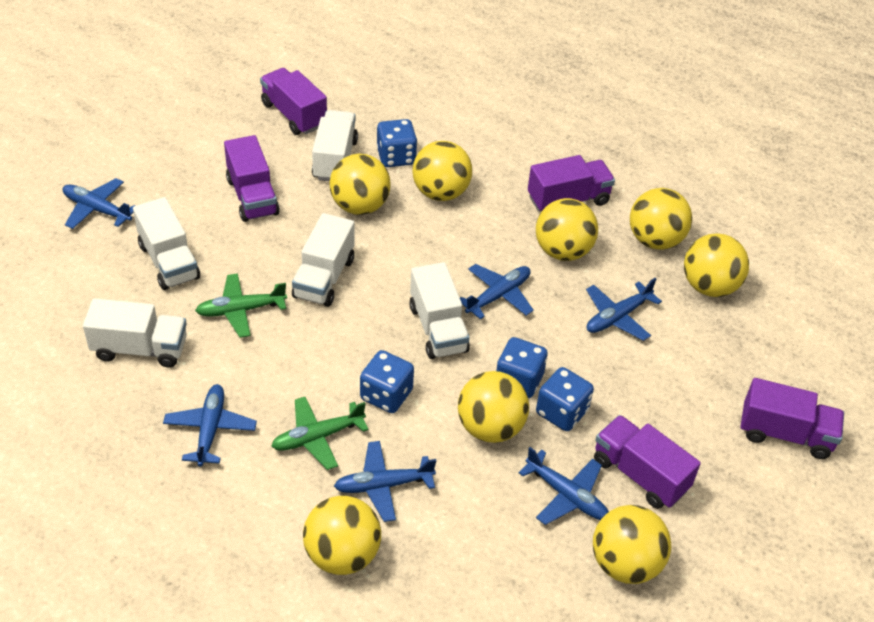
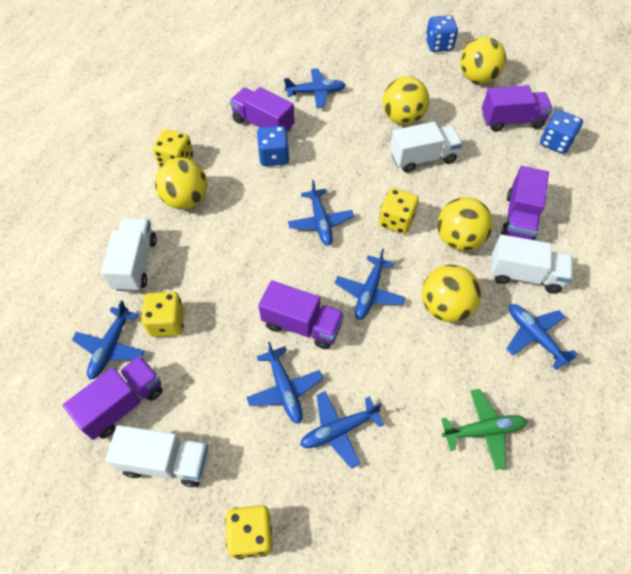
blue dice: [360,350,414,413] [376,119,417,167] [496,337,548,398] [536,367,594,431] = 4 -> [257,126,290,166] [426,15,458,52] [540,110,583,154] = 3
blue plane: [63,178,135,229] [163,384,257,467] [334,441,436,522] [460,264,534,319] [519,447,609,525] [586,278,662,341] = 6 -> [72,300,145,380] [246,342,323,424] [284,68,346,108] [288,180,354,246] [300,391,384,469] [335,248,405,320] [506,304,578,370] = 7
green plane: [195,273,287,338] [271,397,369,470] = 2 -> [441,389,527,470] = 1
white truck: [83,298,187,368] [133,197,200,290] [292,213,355,307] [312,110,358,181] [409,262,470,359] = 5 -> [101,218,157,292] [105,425,209,487] [390,122,462,173] [490,235,572,294] = 4
yellow ball: [303,496,381,575] [329,153,391,215] [412,141,472,201] [458,371,529,443] [536,198,598,261] [593,505,671,584] [630,188,692,250] [684,233,749,297] = 8 -> [155,158,207,209] [382,76,429,125] [422,265,481,322] [437,197,493,251] [460,37,506,84] = 5
yellow dice: none = 0 -> [141,292,184,337] [153,129,193,167] [225,505,273,559] [379,188,419,234] = 4

